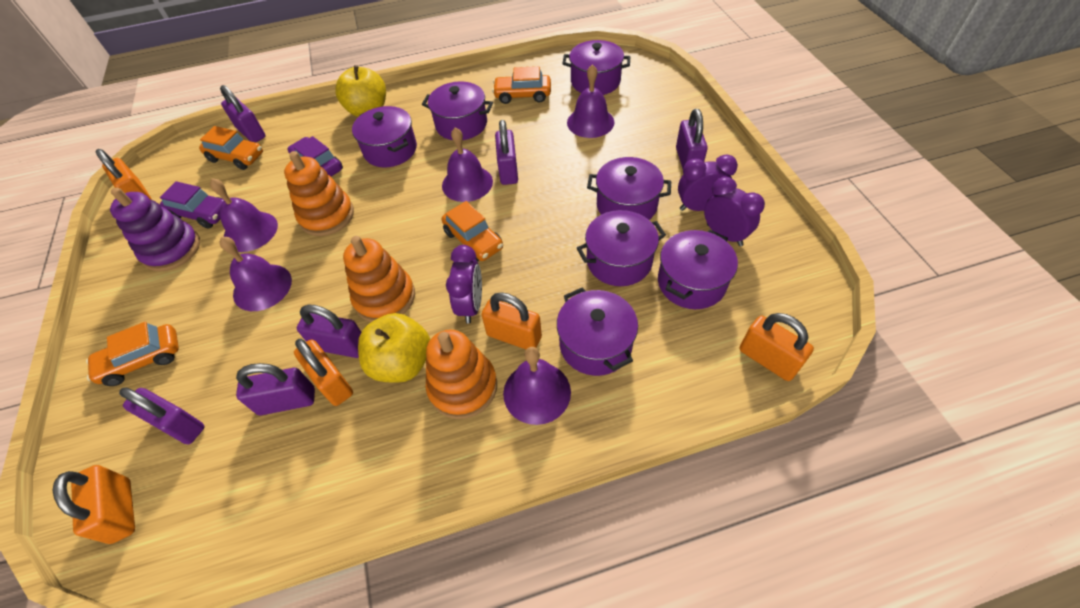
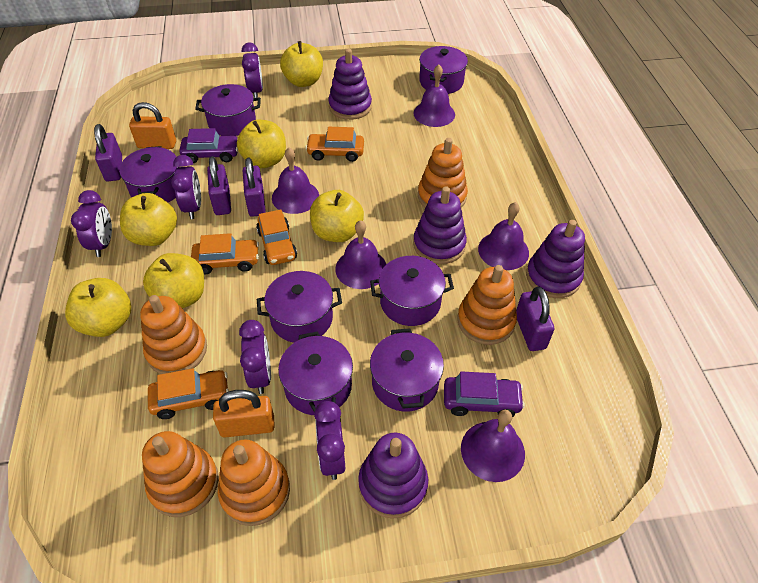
orange padlock: [53,465,135,544] [95,149,152,200] [294,339,353,406] [481,292,542,349] [739,313,814,381] = 5 -> [129,102,176,149] [213,390,274,438] = 2
orange stacking toy: [284,151,354,236] [343,236,415,322] [426,329,497,419] = 3 -> [140,295,207,374] [142,431,219,517] [218,440,290,526] [418,138,468,208] [457,265,517,345] = 5
purple clock: [446,245,482,324] [678,154,738,211] [704,176,765,246] = 3 -> [71,190,112,257] [171,155,201,219] [239,320,271,394] [242,43,263,98] [314,401,346,480] = 5
purple padlock: [119,387,205,444] [220,85,266,143] [236,363,315,415] [297,304,361,358] [495,120,518,185] [676,109,708,169] = 6 -> [94,124,122,181] [207,156,231,215] [243,158,266,217] [516,286,554,351] = 4
purple stacking toy: [110,187,200,271] = 1 -> [328,49,372,120] [358,433,428,519] [413,186,467,264] [526,220,585,298] = 4
yellow apple: [335,65,386,117] [358,313,430,383] = 2 -> [65,278,131,337] [120,193,177,246] [143,253,204,308] [237,120,286,168] [280,41,323,87] [310,190,364,242] = 6

